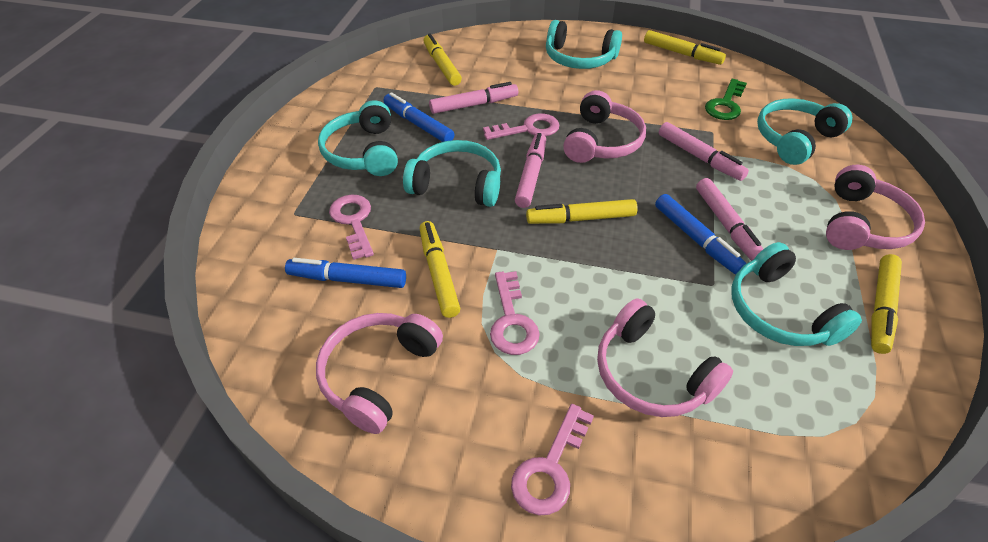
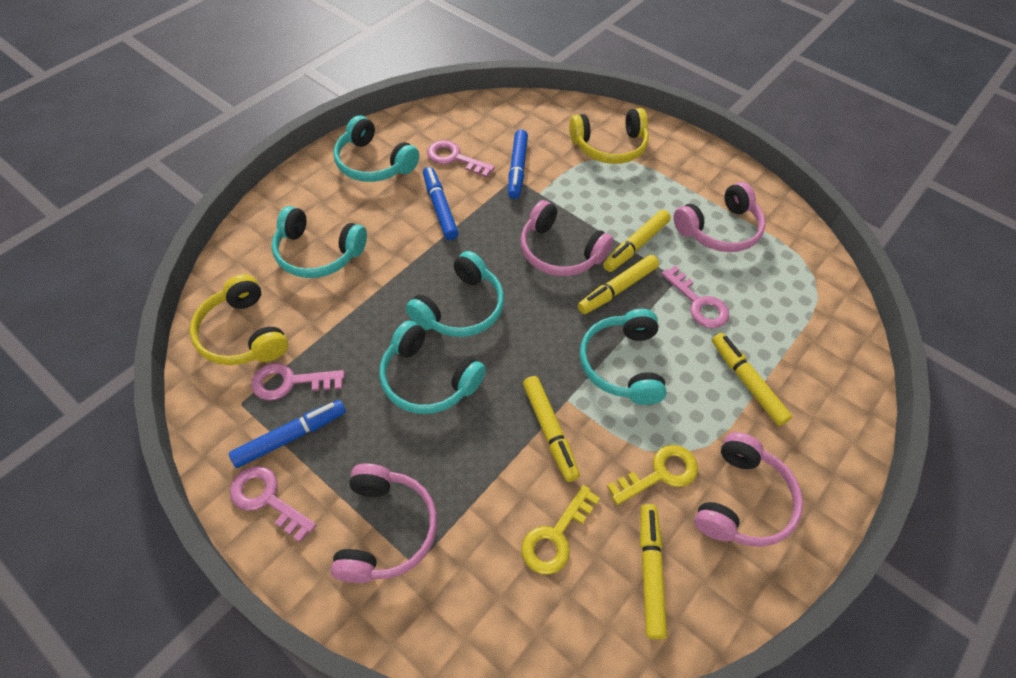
green key: [705,79,747,120] = 1 -> none = 0
pink marker: [429,82,518,114] [515,133,546,208] [659,122,749,181] [696,178,763,261] = 4 -> none = 0
yellow headphones: none = 0 -> [190,274,288,365] [569,108,649,164] = 2
yellow key: none = 0 -> [521,485,600,575] [607,445,698,505] = 2

